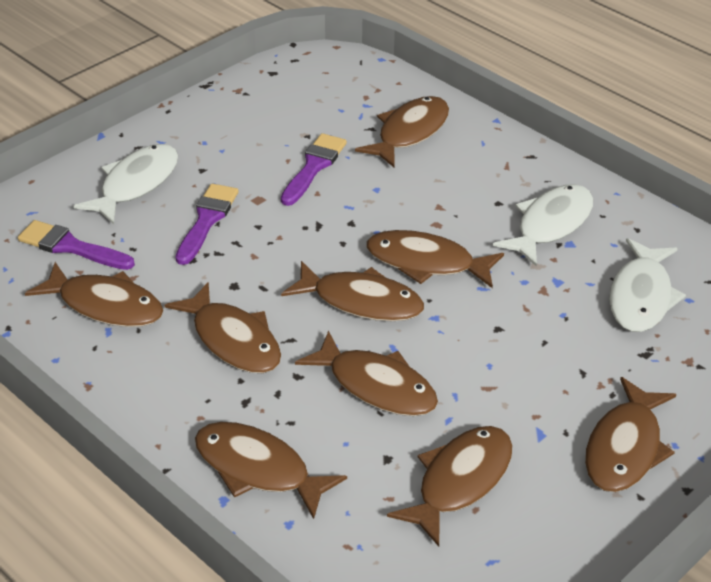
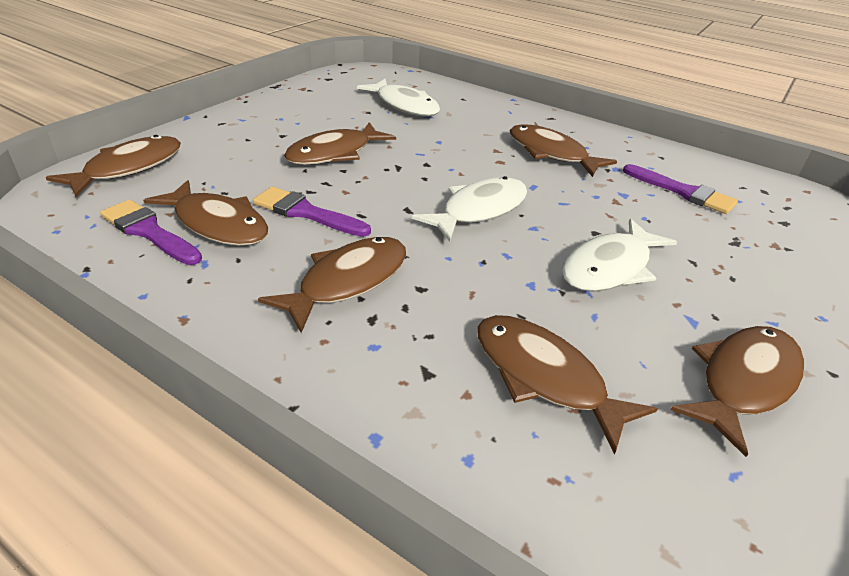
brown fish: [25,262,163,327] [165,282,281,373] [195,422,347,519] [281,261,424,321] [295,331,438,416] [355,96,449,167] [367,230,504,288] [387,426,513,547] [585,377,676,492] = 9 -> [46,135,181,197] [143,180,268,246] [258,237,406,333] [284,122,396,165] [477,315,657,455] [510,125,617,177] [670,326,804,457] = 7

